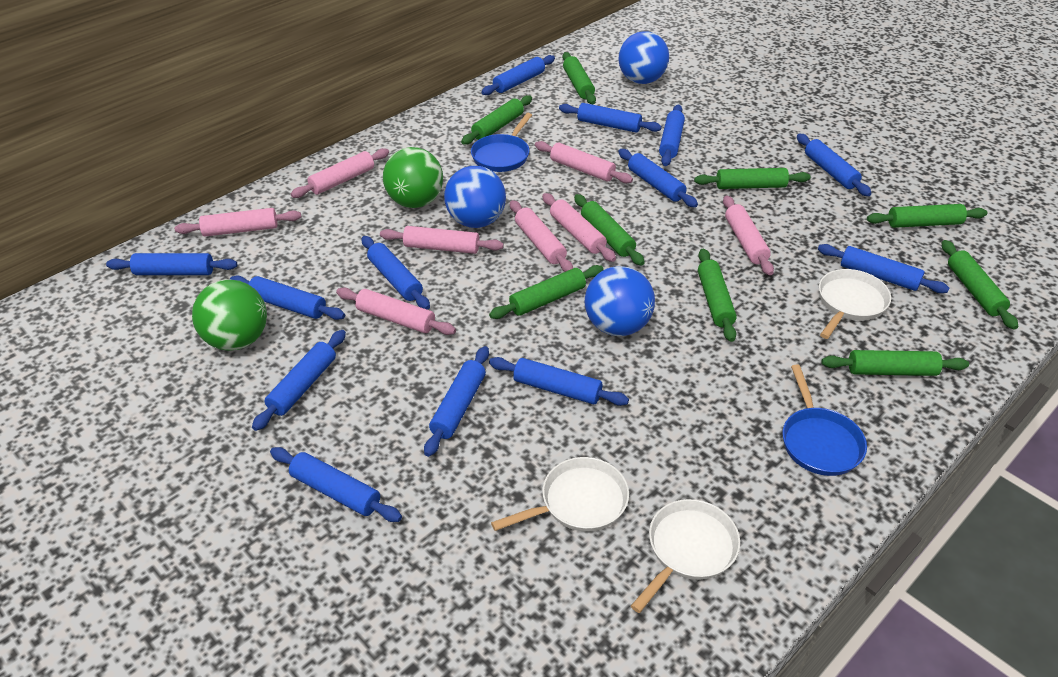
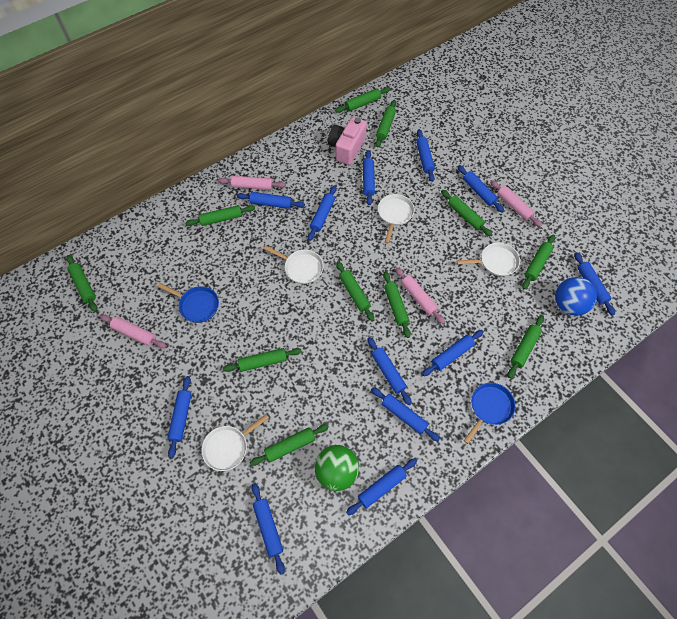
blue ball: [444,166,506,228] [585,266,655,336] [619,31,669,84] = 3 -> [555,277,597,316] = 1
blue rolling pin: [106,253,237,275] [230,276,345,320] [252,330,346,431] [270,447,402,522] [361,236,430,310] [424,346,489,457] [481,55,555,95] [489,357,629,406] [559,103,662,133] [618,149,698,207] [659,105,685,166] [797,134,872,196] [818,244,949,293] = 13 -> [168,376,192,458] [237,192,305,209] [252,483,285,574] [308,185,336,241] [346,458,417,515] [363,150,375,205] [367,337,412,405] [371,387,440,441] [416,129,435,182] [422,330,484,376] [458,165,504,213] [574,252,615,316] = 12
green ball: [192,279,267,351] [383,147,443,208] = 2 -> [314,445,359,491] = 1
green rolling pin: [461,95,532,145] [489,265,604,319] [562,52,596,104] [574,194,645,266] [694,168,811,189] [698,249,737,342] [821,350,969,376] [867,204,988,228] [942,240,1018,330] = 9 -> [66,255,97,312] [185,205,255,226] [223,348,302,372] [250,424,329,466] [335,87,390,113] [336,261,374,322] [376,100,396,147] [383,271,411,338] [441,190,492,237] [508,315,544,378] [522,235,555,289] = 11
pink camera: none = 0 -> [328,117,367,165] = 1
pink rolling pin: [175,208,301,237] [291,148,389,198] [336,288,456,335] [380,226,503,254] [510,200,573,272] [535,141,633,183] [542,193,616,262] [723,196,774,276] = 8 -> [100,315,167,348] [218,176,286,190] [395,267,445,324] [490,180,542,227] = 4
white pan: [491,457,629,532] [631,499,740,613] [819,269,891,339] = 3 -> [201,414,269,471] [264,246,324,284] [378,194,415,244] [457,242,520,276] = 4

